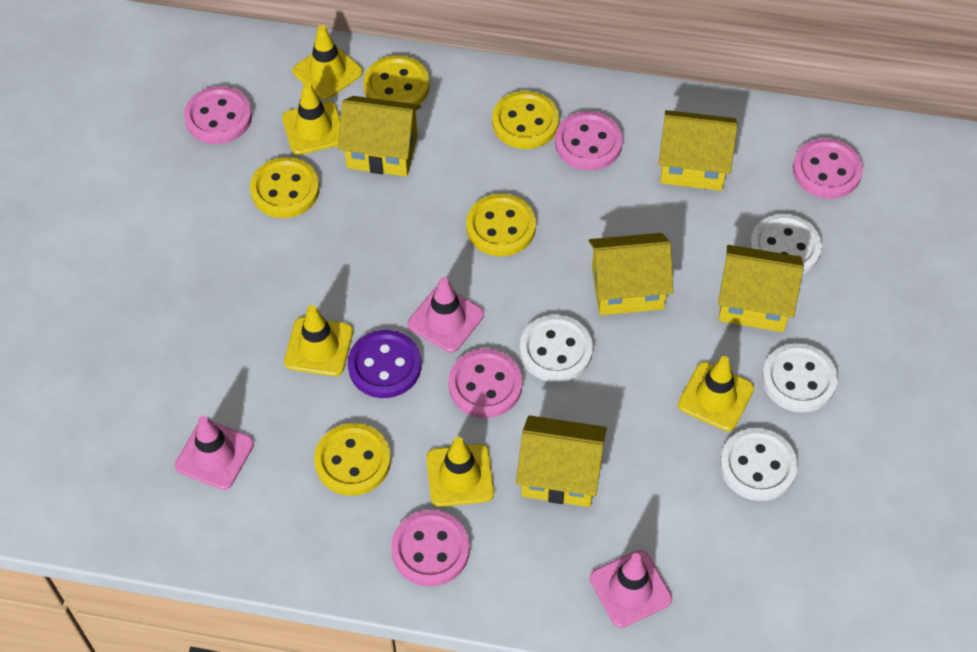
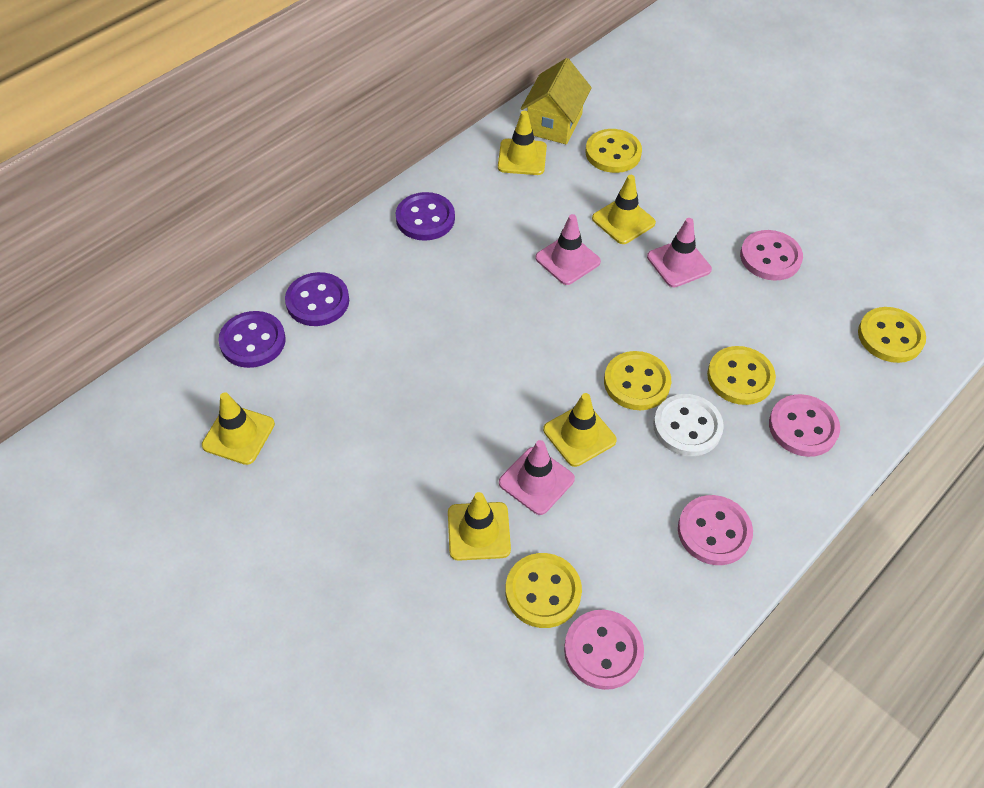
pink button: [184,86,252,144] [391,510,470,587] [448,349,522,418] [555,111,623,171] [793,138,863,199] = 5 -> [564,610,644,690] [678,495,753,565] [740,230,803,281] [769,394,840,457] = 4
purple button: [348,330,421,398] = 1 -> [218,311,286,368] [285,272,349,326] [396,192,455,241] = 3
white button: [520,315,593,383] [720,428,798,501] [750,214,822,275] [762,343,838,412] = 4 -> [653,394,724,456] = 1
yellow house: [338,96,421,177] [516,415,607,507] [589,233,673,315] [659,110,738,191] [718,245,804,332] = 5 -> [521,58,592,145] = 1

